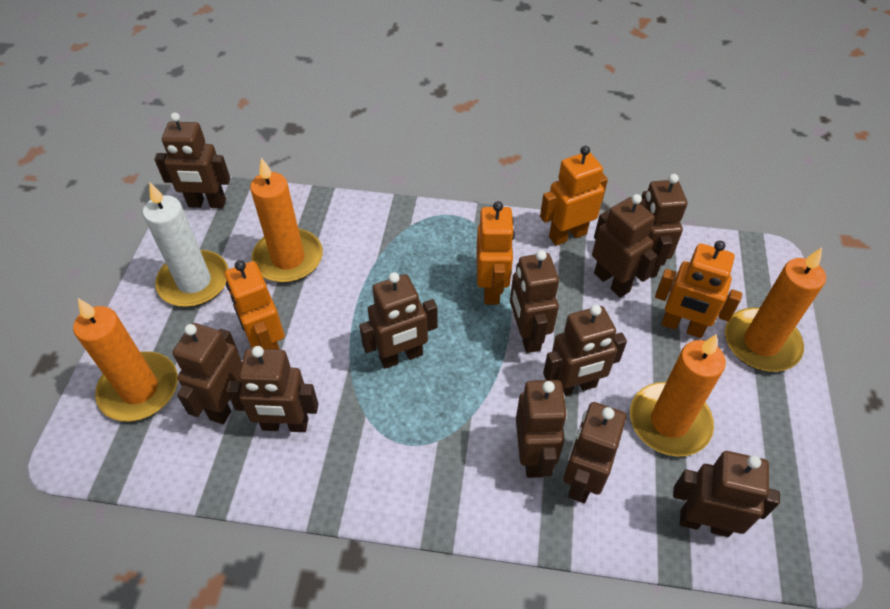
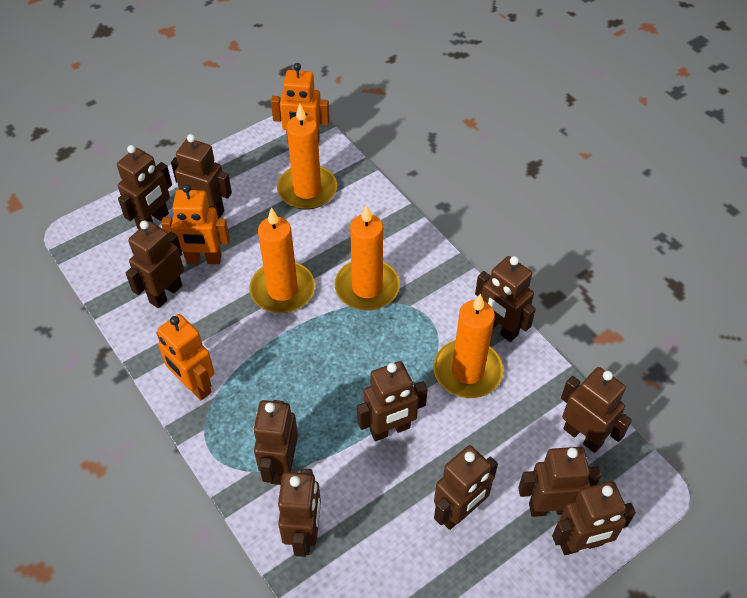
orange robot: [225,260,285,350] [476,201,515,305] [540,146,608,246] [655,241,742,338] = 4 -> [156,314,215,400] [161,184,230,264] [271,63,330,144] = 3
white candle: [143,183,229,307] = 1 -> none = 0

